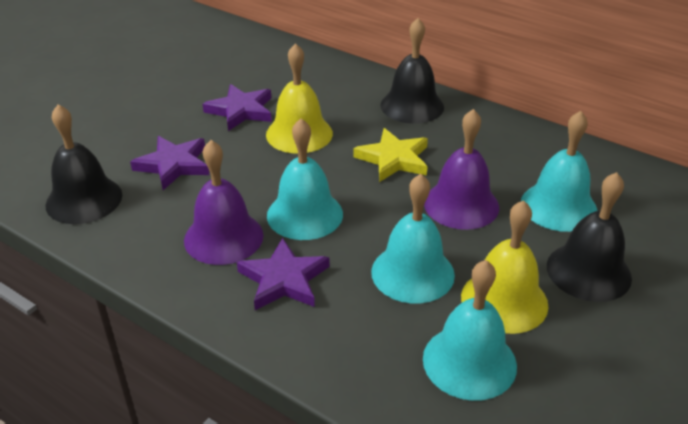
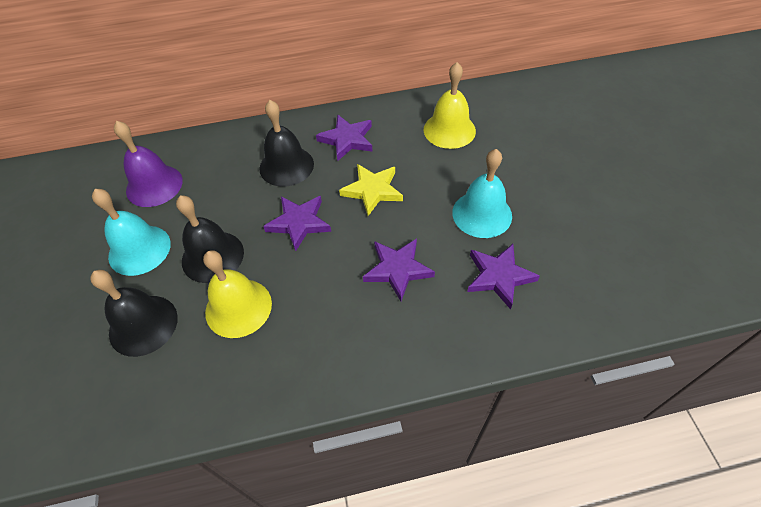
purple bell: [184,140,263,265] [424,109,499,230] = 2 -> [114,121,183,207] = 1
purple star: [130,136,209,190] [203,84,272,131] [237,238,329,310] = 3 -> [263,196,331,251] [316,115,373,161] [363,239,435,301] [467,244,540,310] = 4
turquoise bell: [267,118,343,240] [371,174,455,304] [423,260,517,401] [521,111,598,232] = 4 -> [92,189,171,276] [452,149,512,238] = 2

